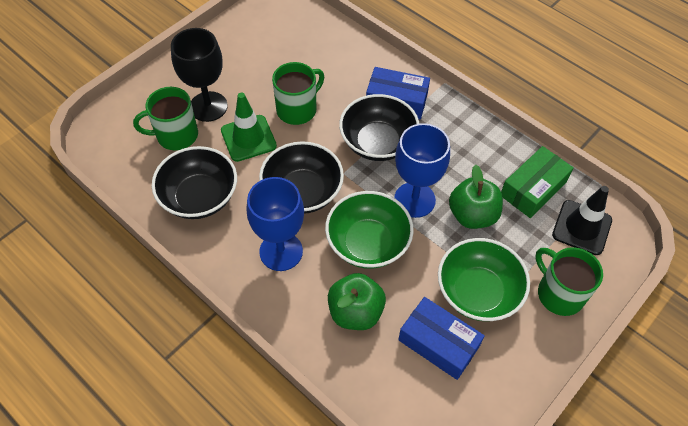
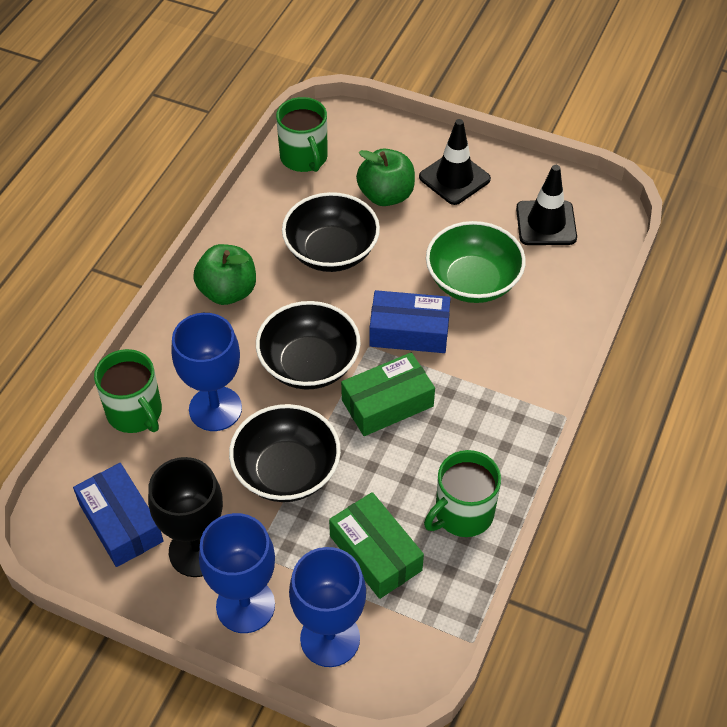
black traffic cone: [552,186,612,255] = 1 -> [419,119,491,205] [516,165,577,245] = 2
blue goblet: [247,177,304,271] [394,123,450,218] = 2 -> [171,313,242,431] [199,513,275,633] [289,547,366,667] = 3
green bowl: [325,191,414,269] [438,238,530,321] = 2 -> [426,221,526,303] = 1
green box: [501,146,574,218] = 1 -> [329,492,424,599] [341,352,435,436] = 2
green traffic cone: [221,92,277,162] = 1 -> none = 0

